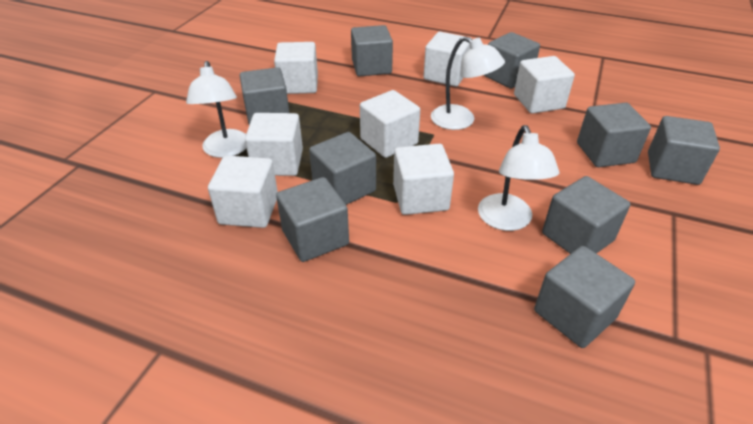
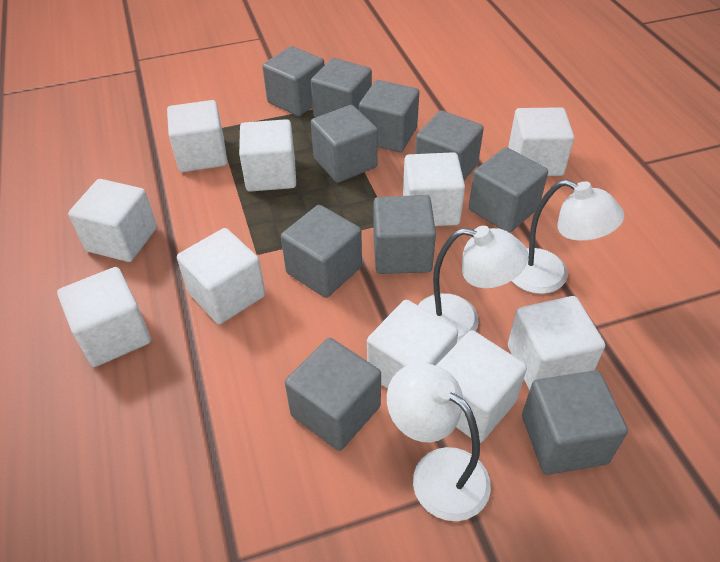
grey cube: [240,67,289,125] [276,177,349,262] [309,132,376,205] [351,25,393,76] [484,32,540,89] [534,246,635,348] [542,176,630,254] [577,103,651,167] [648,116,720,185] = 9 -> [262,46,324,116] [281,205,362,298] [285,338,381,451] [311,58,372,118] [311,105,378,183] [359,80,419,152] [373,195,436,274] [415,110,484,180] [469,147,548,233] [522,370,628,475] = 10
white cube: [208,155,278,228] [245,113,303,176] [274,42,318,94] [360,90,420,158] [393,144,454,215] [423,32,472,87] [514,56,575,114] = 7 -> [57,267,151,367] [68,179,157,262] [167,100,227,172] [177,228,265,324] [239,119,296,192] [367,300,458,389] [403,152,465,226] [436,330,527,443] [508,107,574,176] [508,296,605,391] = 10

